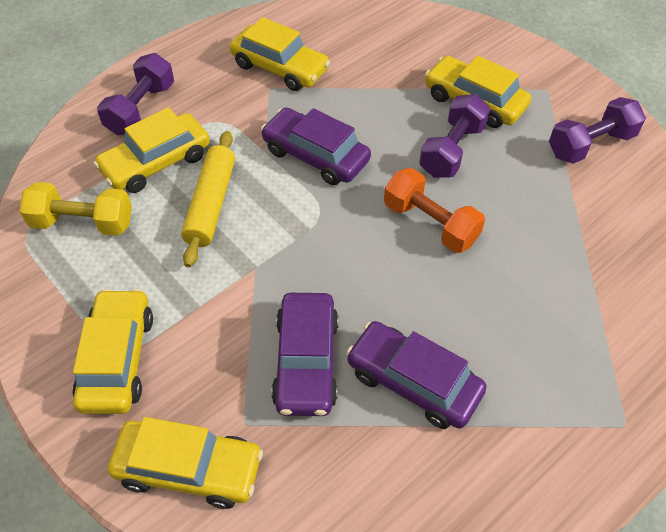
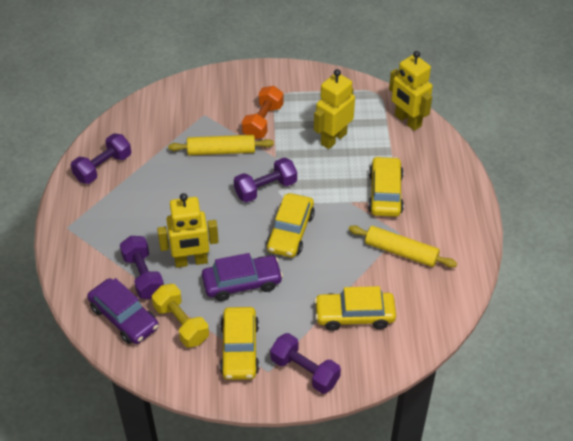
purple car: [261,107,371,185] [271,293,338,416] [346,321,486,429] = 3 -> [87,278,159,344] [202,253,283,301] = 2
purple dumbbell: [97,53,174,136] [419,94,490,178] [549,97,646,164] = 3 -> [71,133,131,184] [120,236,164,299] [234,158,297,202] [270,333,341,394] = 4
yellow car: [72,289,153,414] [93,107,210,193] [108,417,263,509] [230,17,330,91] [425,56,531,128] = 5 -> [220,307,259,380] [266,193,315,257] [314,286,396,331] [368,156,404,217] = 4
yellow robot: none = 0 -> [157,193,219,268] [314,69,355,149] [389,51,433,131] = 3
yellow rolling pin: [181,131,235,267] = 1 -> [168,135,274,155] [349,225,457,268] = 2

